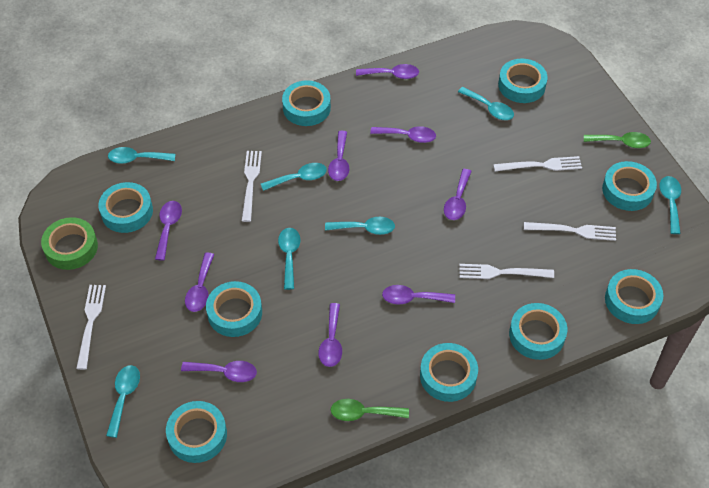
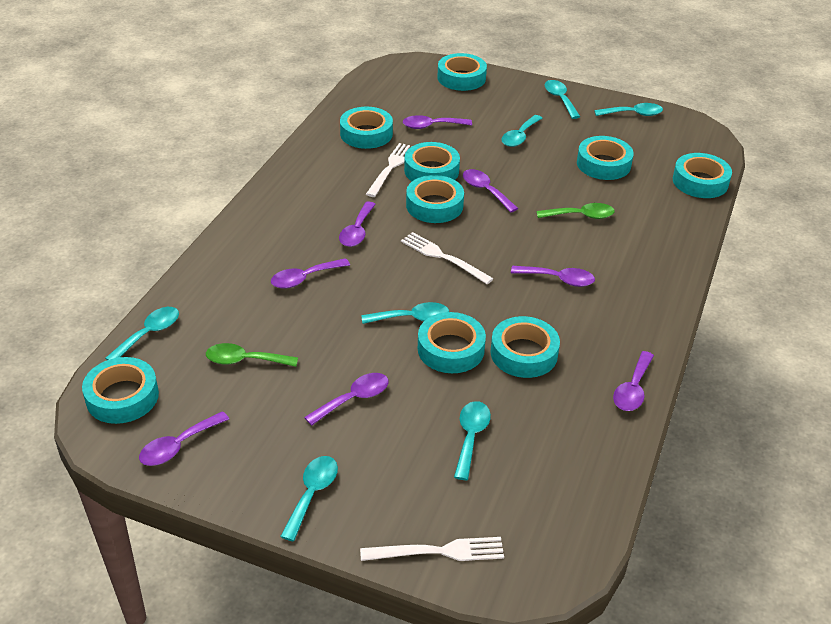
green tape: [41,217,98,270] = 1 -> none = 0
purple spoon: [155,201,182,261] [181,361,257,382] [185,252,214,312] [318,303,342,367] [328,131,349,181] [356,64,419,79] [370,126,436,143] [382,285,455,305] [444,169,472,220] = 9 -> [139,411,229,466] [271,258,350,289] [304,373,389,426] [339,201,376,247] [403,115,472,129] [463,169,518,213] [511,266,595,287] [613,351,654,411] = 8
white fork: [76,285,106,370] [242,151,262,222] [459,264,554,279] [493,156,582,171] [524,222,616,241] = 5 -> [360,537,504,561] [366,143,412,197] [401,232,494,284] = 3

